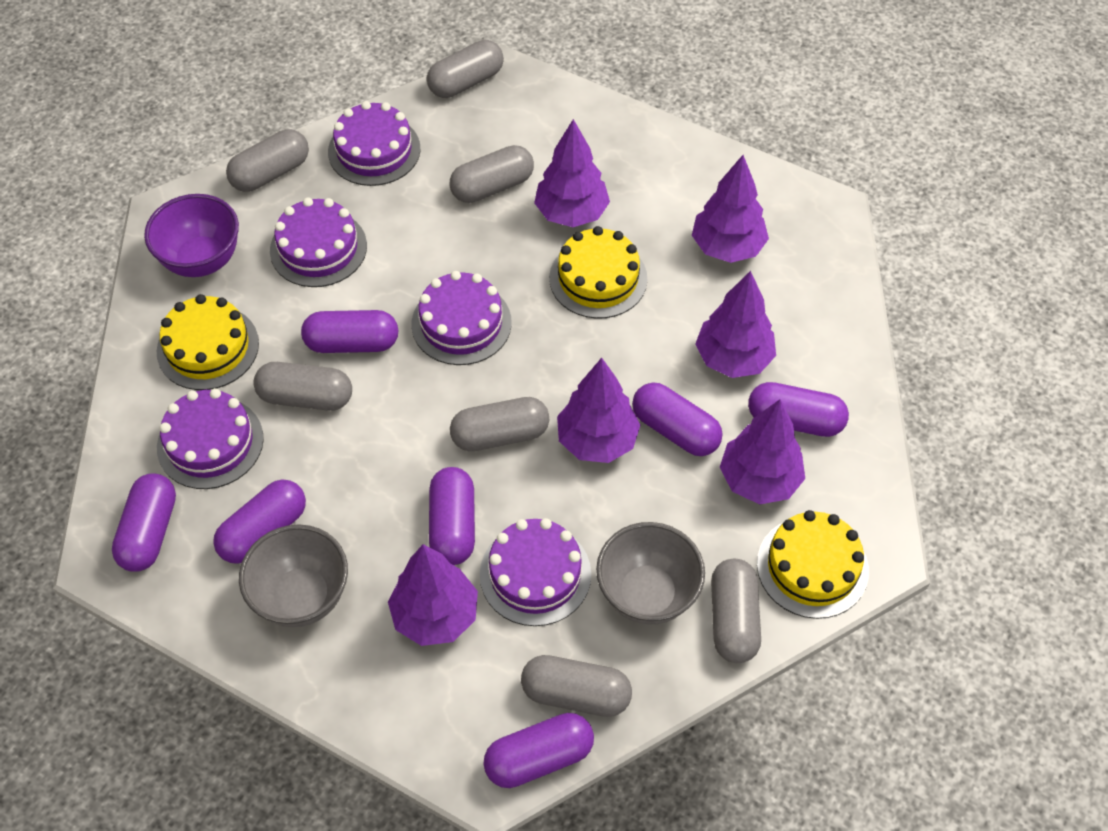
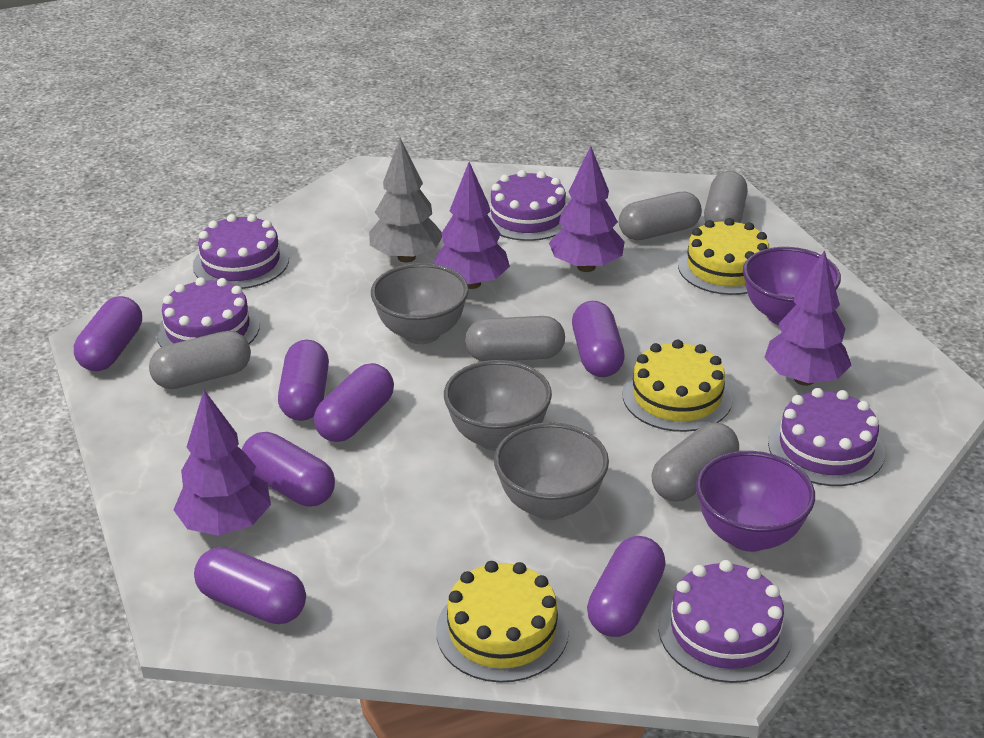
grey bowl: [239,525,348,627] [596,522,705,625] = 2 -> [371,263,469,344] [444,360,552,451] [494,422,609,520] = 3
grey capsule: [226,129,309,192] [253,362,352,411] [427,40,504,98] [450,145,534,203] [450,397,549,451] [521,655,632,717] [711,559,761,663] = 7 -> [149,331,251,389] [465,316,565,361] [619,192,702,240] [651,423,739,502] [704,171,748,223] = 5
grey tree: none = 0 -> [369,138,442,263] = 1
purple bowl: [144,194,239,277] = 1 -> [696,451,815,552] [743,247,841,325] = 2
purple tree: [388,544,478,646] [534,119,610,227] [557,358,640,463] [692,155,769,263] [695,271,776,378] [720,399,805,504] = 6 -> [174,390,271,536] [433,162,510,289] [549,146,625,272] [764,250,852,386] = 4

